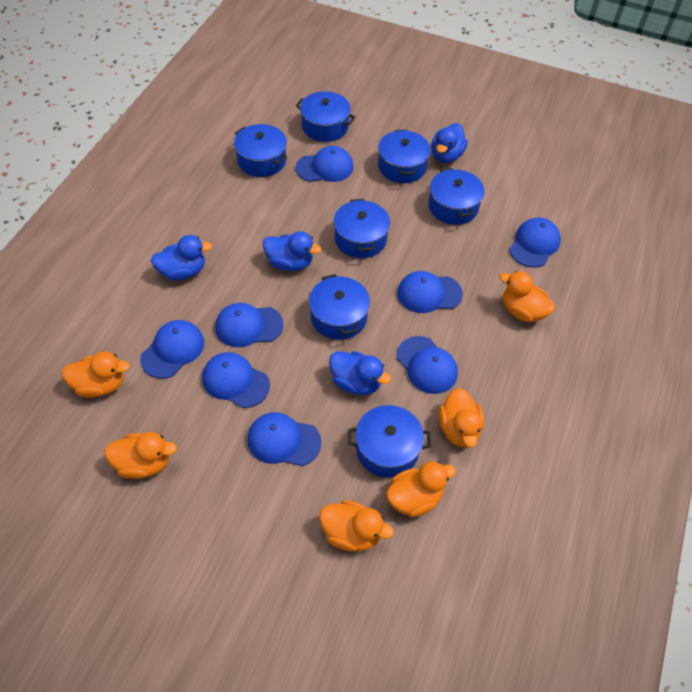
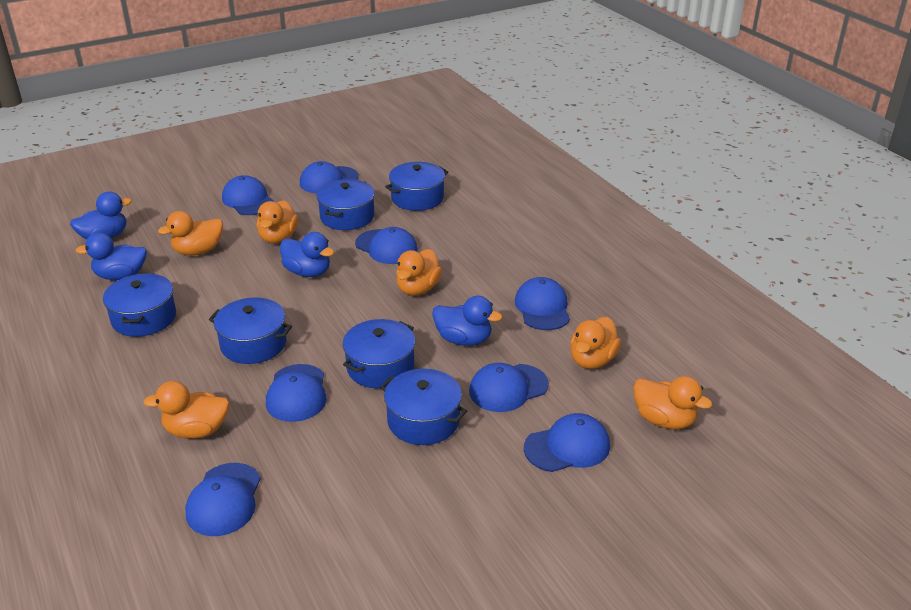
blue pot: [234,124,287,177] [296,91,355,142] [309,274,370,340] [333,199,390,258] [348,405,431,478] [378,130,431,183] [428,168,484,225] = 7 -> [103,273,176,337] [209,297,292,364] [316,179,375,230] [343,319,415,389] [380,369,467,445] [385,162,448,211] = 6

